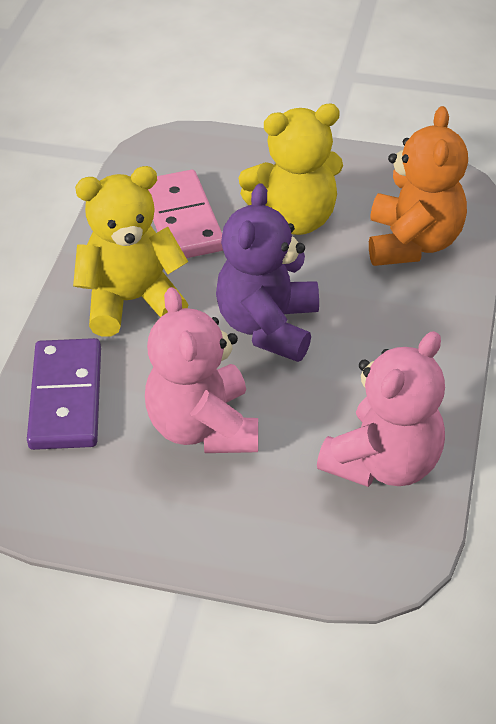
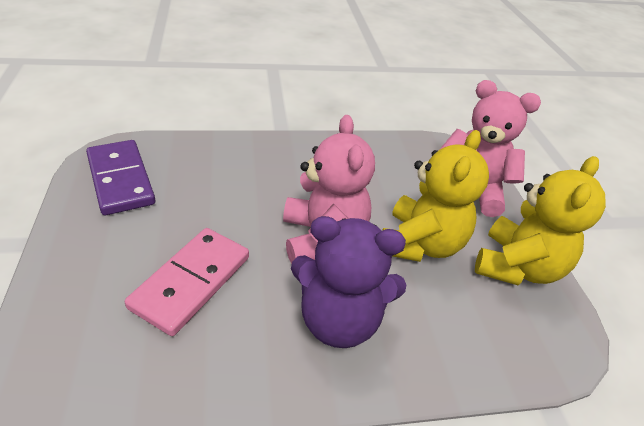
orange teddy bear: [369,106,468,266] = 1 -> none = 0

